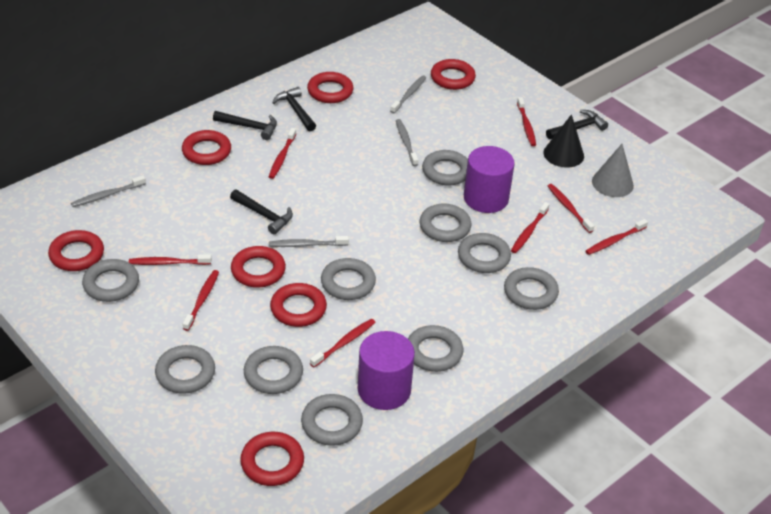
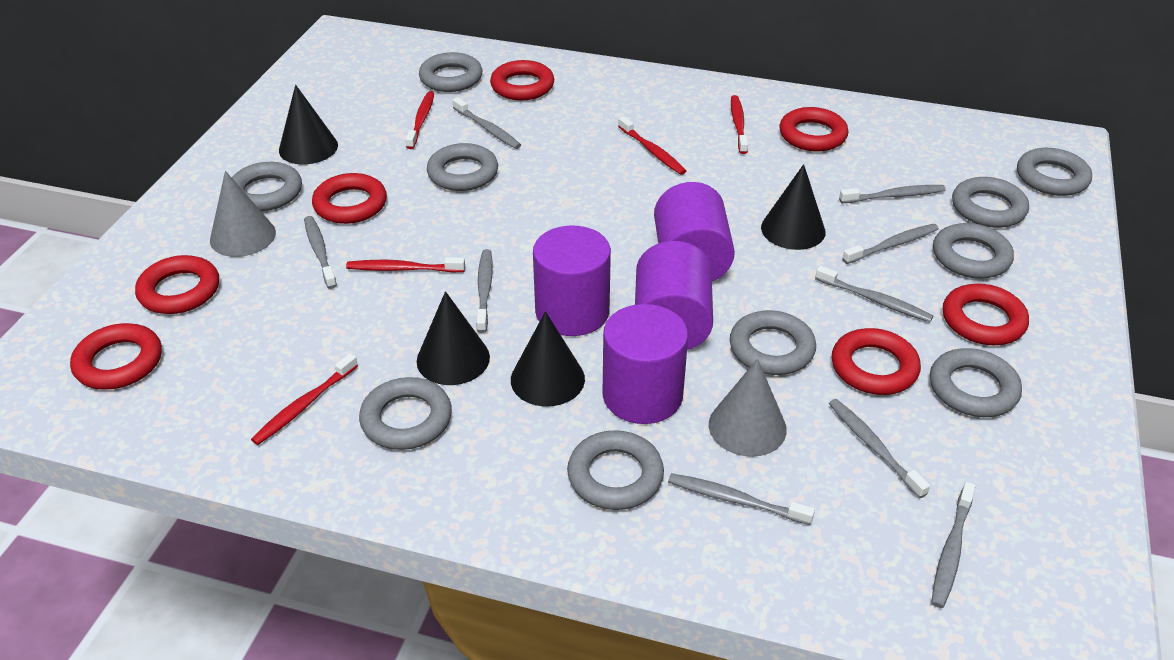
black cone: [543,114,584,168] = 1 -> [279,85,338,164] [417,291,490,385] [511,311,585,407] [761,164,825,250] = 4
black hammer: [213,111,277,140] [230,189,293,234] [272,87,316,131] [546,110,608,139] = 4 -> none = 0
grey cone: [592,144,634,197] = 1 -> [210,171,276,257] [709,359,787,457] = 2
grey toothbrush: [71,175,146,207] [269,236,349,247] [390,75,426,114] [396,119,418,166] = 4 -> [304,216,337,289] [452,97,521,149] [476,249,493,333] [668,473,815,525] [815,266,934,322] [829,399,930,498] [839,185,946,203] [842,224,939,264] [931,482,976,608] = 9
purple cylinder: [358,331,415,410] [464,146,515,213] = 2 -> [533,226,611,336] [602,304,688,424] [635,241,713,350] [654,182,735,282] = 4
red toothbrush: [129,255,211,265] [183,270,219,331] [269,128,296,179] [310,319,376,367] [511,202,550,253] [517,97,536,146] [548,184,594,233] [585,219,648,255] = 8 -> [251,353,358,445] [346,257,465,272] [406,91,434,149] [618,116,686,175] [731,95,748,154] = 5

